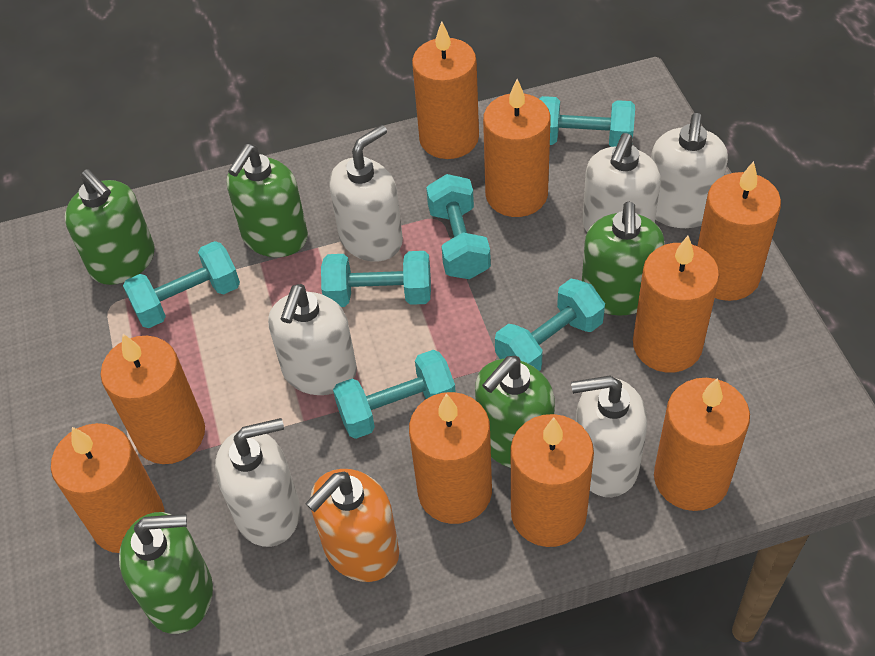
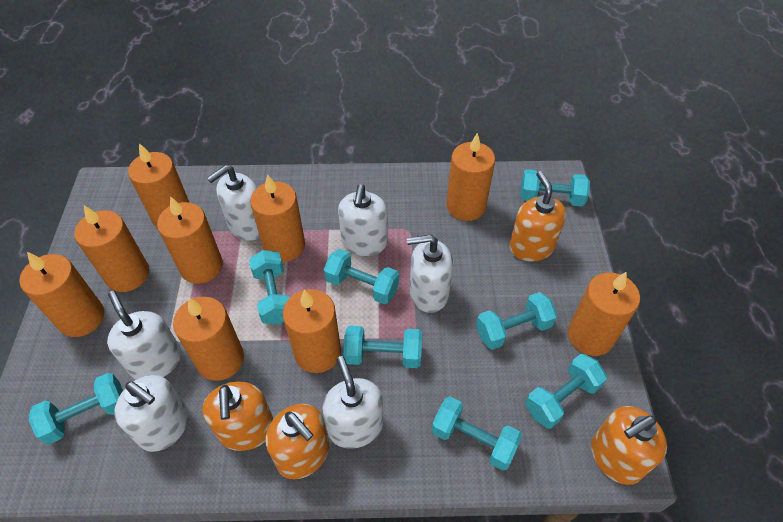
green soap dispenser: [65,169,155,285] [119,512,213,634] [227,144,308,257] [475,356,555,468] [582,202,665,316] = 5 -> none = 0
orange soap dispenser: [305,469,399,582] = 1 -> [202,381,274,451] [266,404,329,479] [509,171,566,262] [591,406,667,485] = 4
turquoise dumbbell: [123,241,240,328] [321,251,431,307] [333,350,456,439] [426,174,491,279] [495,279,605,371] [539,96,635,147] = 6 -> [29,373,123,444] [249,250,289,324] [324,249,399,304] [343,326,422,368] [432,396,522,471] [476,292,557,350] [520,169,590,206] [525,354,607,429] = 8

